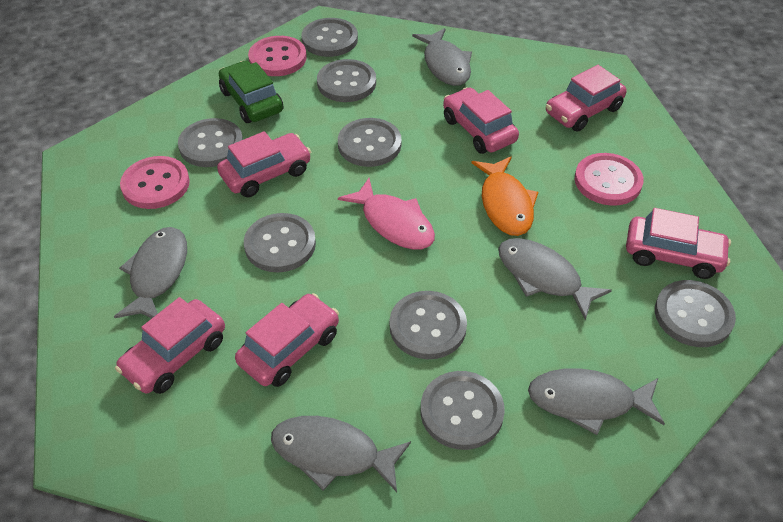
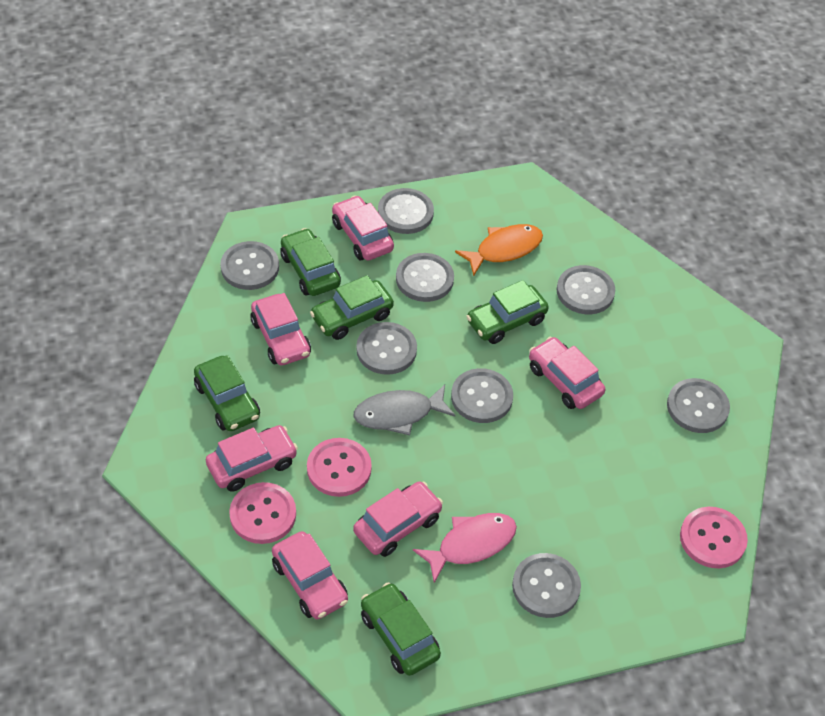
green car: [219,60,283,123] = 1 -> [194,355,260,431] [280,228,341,296] [310,275,394,340] [361,583,441,676] [466,280,549,344] = 5
grey fish: [114,227,187,318] [271,416,411,492] [412,28,472,86] [498,238,612,320] [528,368,665,435] = 5 -> [353,385,455,436] = 1

